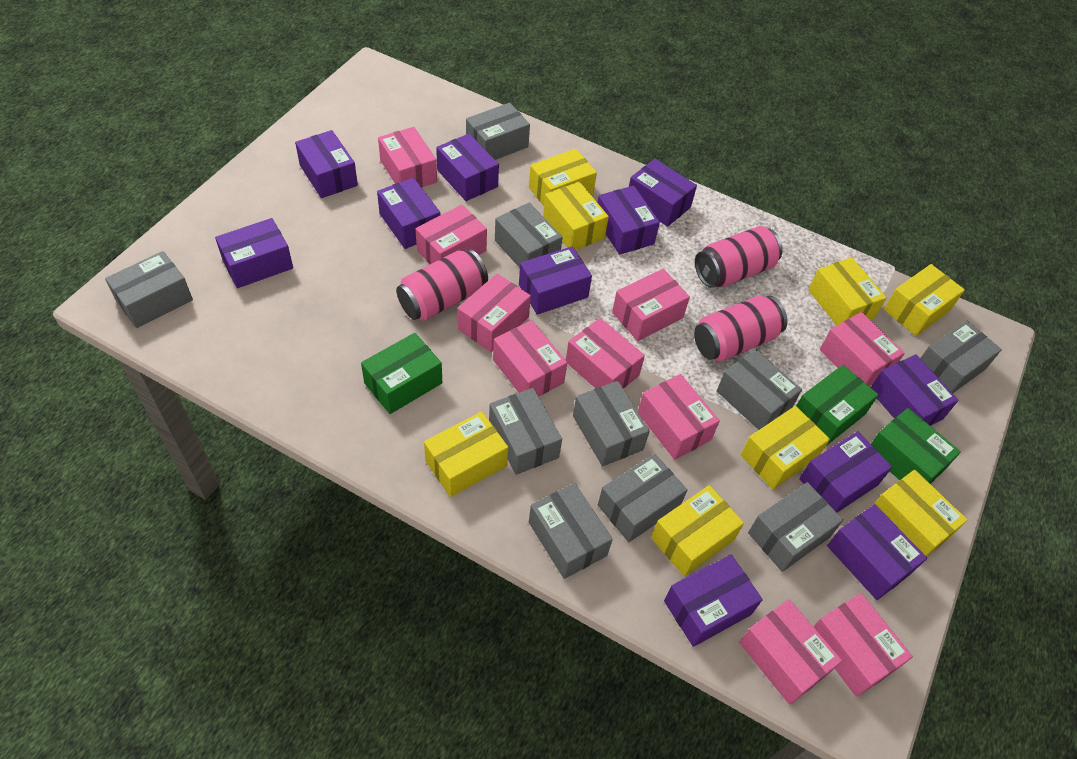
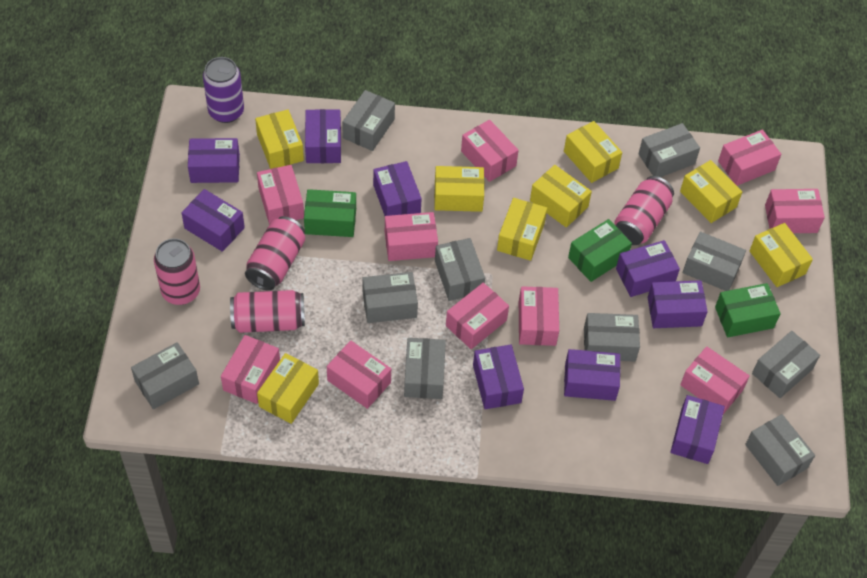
pink can: [396,249,488,321] [694,296,787,362] [695,226,783,288] = 3 -> [154,239,200,305] [230,290,305,333] [245,216,305,291] [614,176,674,245] = 4
purple box: [215,218,293,288] [295,130,358,198] [377,178,440,249] [436,134,499,201] [519,246,592,315] [597,186,660,255] [629,159,697,227] [664,554,763,647] [799,431,892,512] [827,504,927,600] [871,354,959,426] = 11 -> [181,189,245,252] [188,138,240,183] [305,109,341,163] [373,161,422,216] [473,344,524,409] [564,349,621,401] [616,240,680,297] [648,280,708,328] [670,395,725,464] = 9
purple can: none = 0 -> [203,57,244,123] = 1

